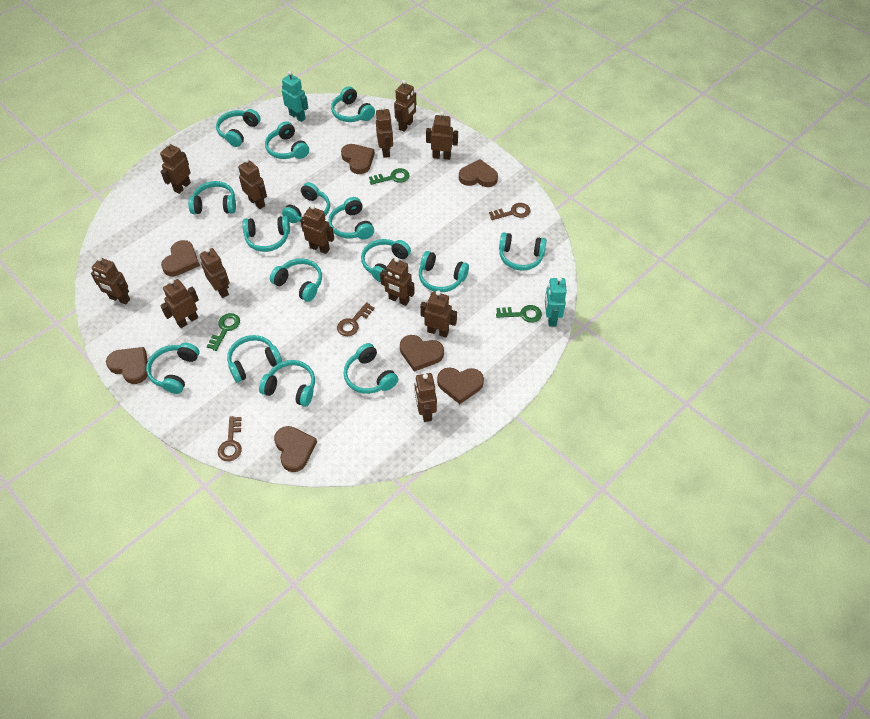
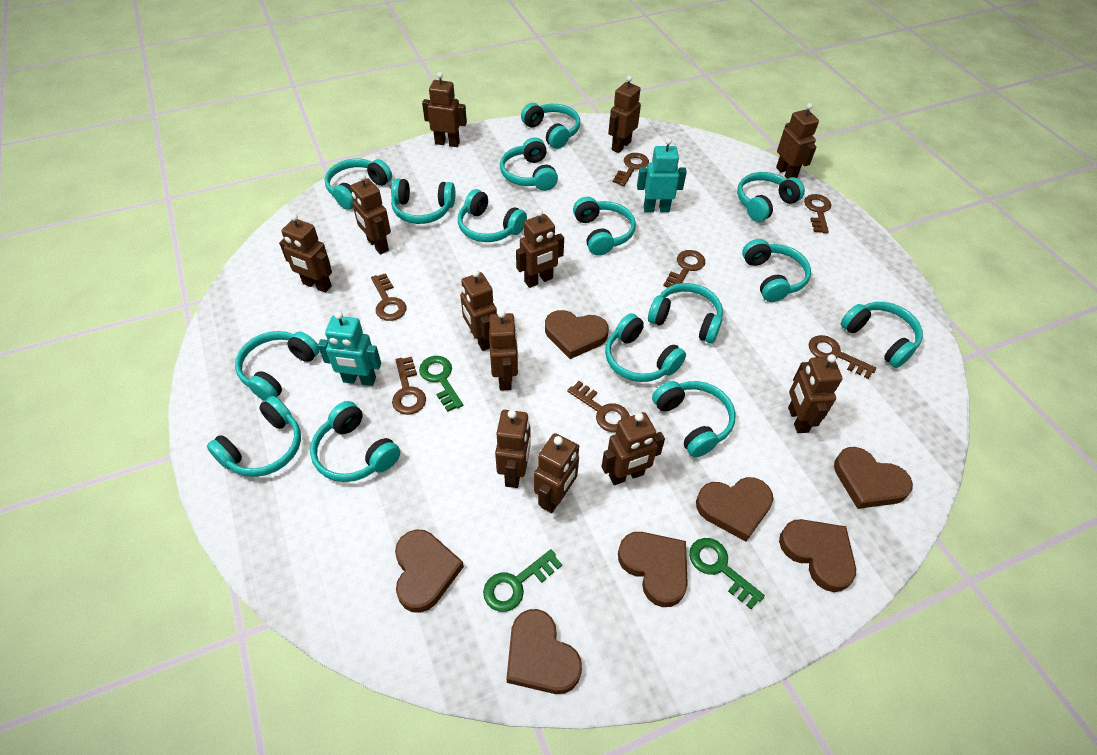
brown key: [218,416,242,461] [337,302,375,336] [489,203,531,220] = 3 -> [371,273,407,321] [392,357,426,415] [567,381,630,432] [613,153,649,186] [663,250,705,288] [804,194,831,234] [809,335,876,379] = 7

